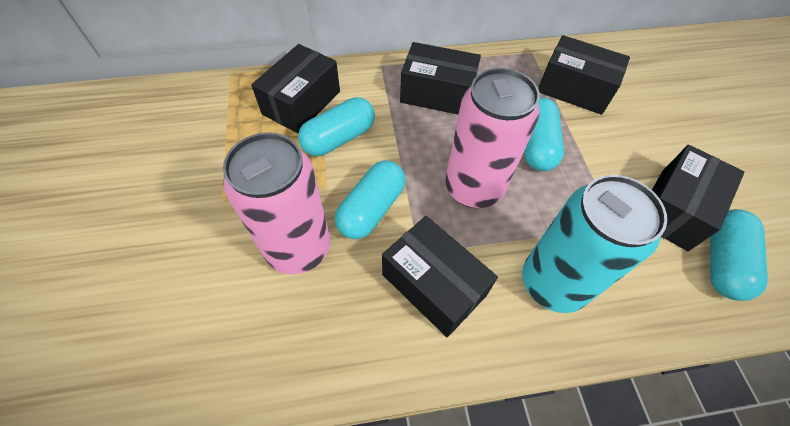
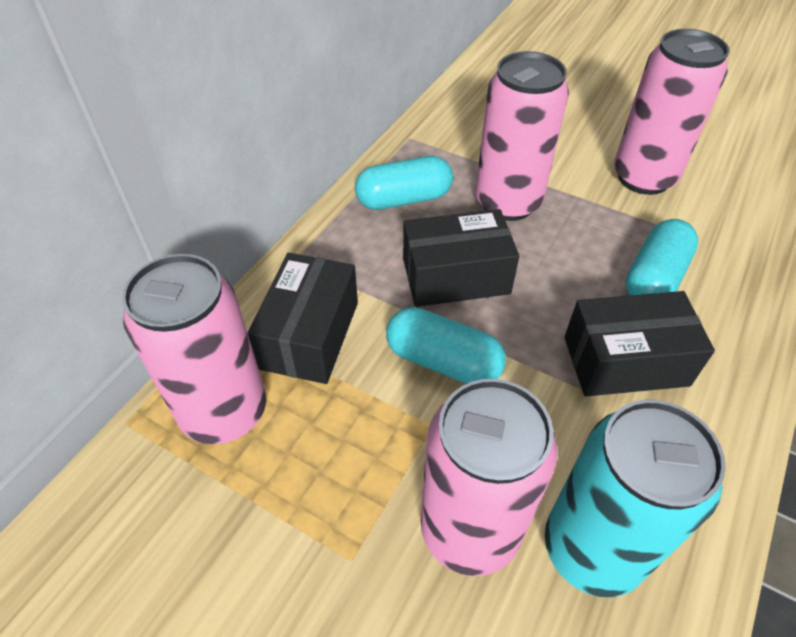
black box: [251,44,340,134] [382,216,498,337] [400,42,481,114] [538,35,630,115] [652,145,745,251] = 5 -> [248,253,358,384] [403,209,519,307] [564,291,715,397] = 3
pink can: [223,132,330,274] [445,68,540,208] = 2 -> [122,254,266,444] [421,379,557,576] [476,51,569,221] [614,29,730,195] = 4
turquoise capsule: [298,97,375,156] [335,160,405,239] [524,98,564,171] [710,209,768,301] = 4 -> [355,156,453,210] [386,307,506,384] [625,219,698,296] = 3

